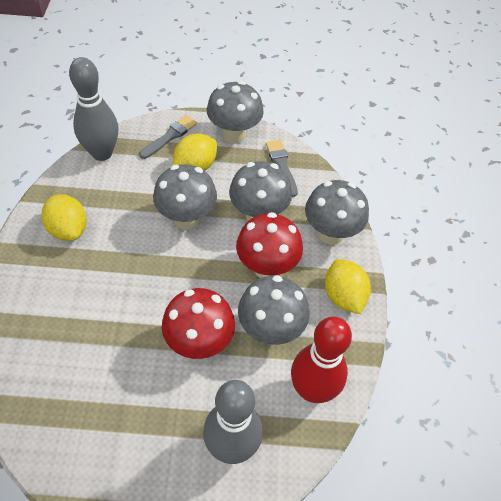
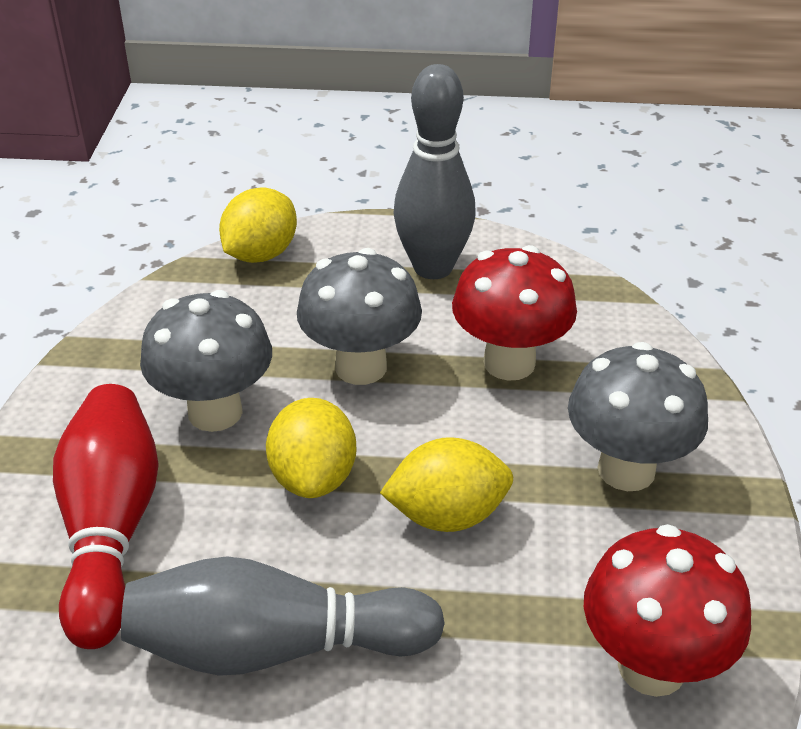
grey brush: [139,115,197,159] [266,140,298,197] = 2 -> none = 0
grey mushroom: [153,164,217,230] [207,81,264,143] [229,161,292,221] [238,275,310,345] [305,180,369,245] = 5 -> [140,290,272,432] [297,248,422,385] [568,342,708,491] = 3

